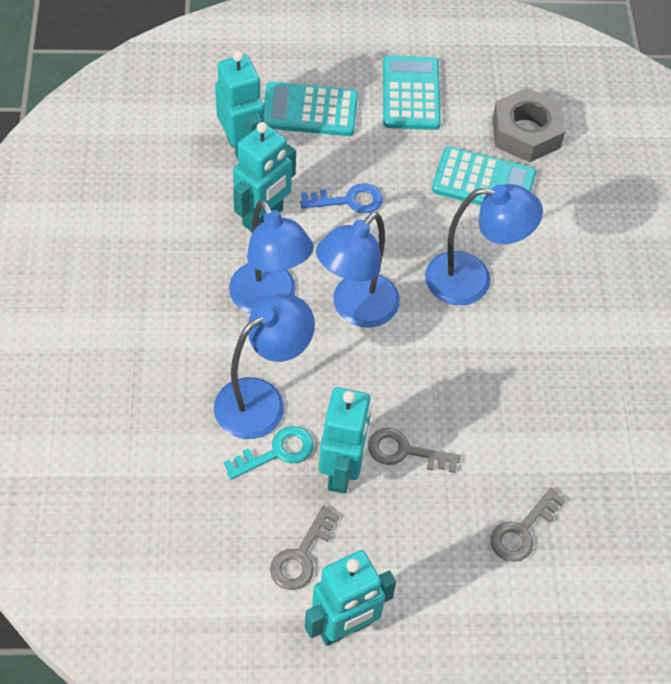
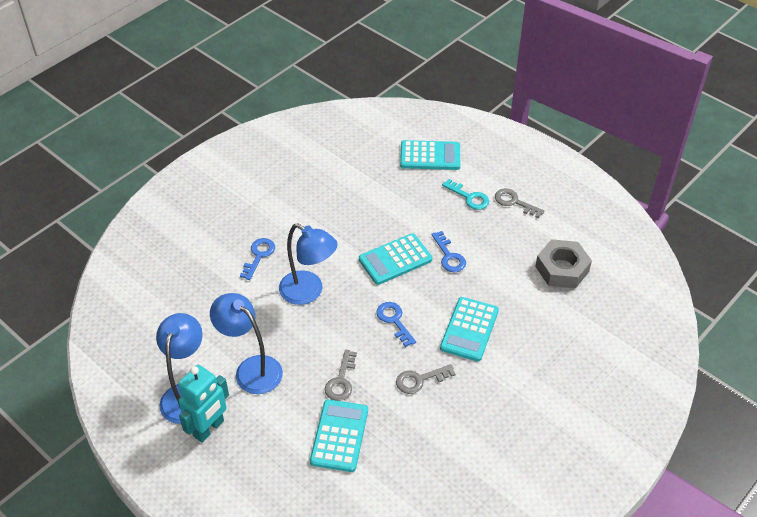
blue key: [301,183,383,214] = 1 -> [240,238,275,280] [376,302,416,347] [432,231,466,272] = 3
blue lamp: [214,294,315,439] [229,200,314,314] [316,212,400,328] [425,184,543,305] = 4 -> [156,313,203,424] [210,293,283,394] [279,223,337,305] = 3
turquoise calculator: [263,82,358,136] [383,55,441,130] [432,146,536,205] = 3 -> [310,399,368,472] [359,233,432,285] [400,140,460,170] [440,297,499,362] = 4
turquoise robot: [215,51,264,159] [233,122,296,232] [305,550,396,646] [319,387,371,494] = 4 -> [178,365,229,443] = 1

